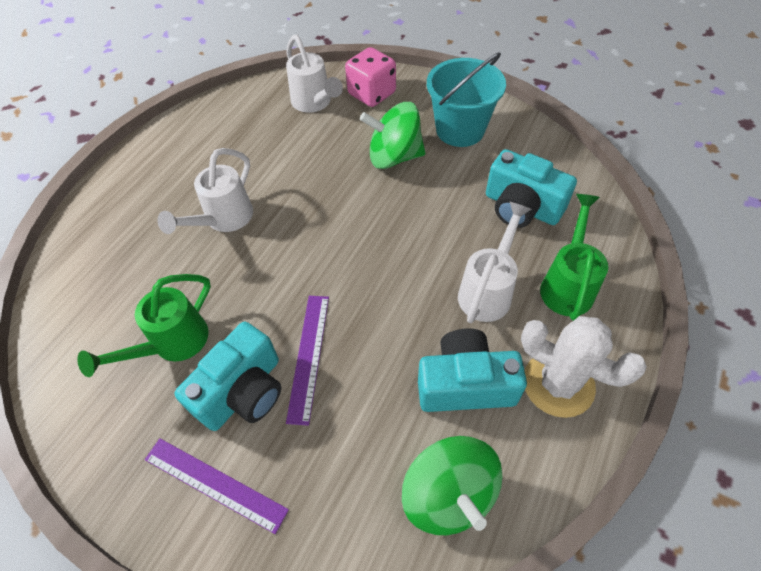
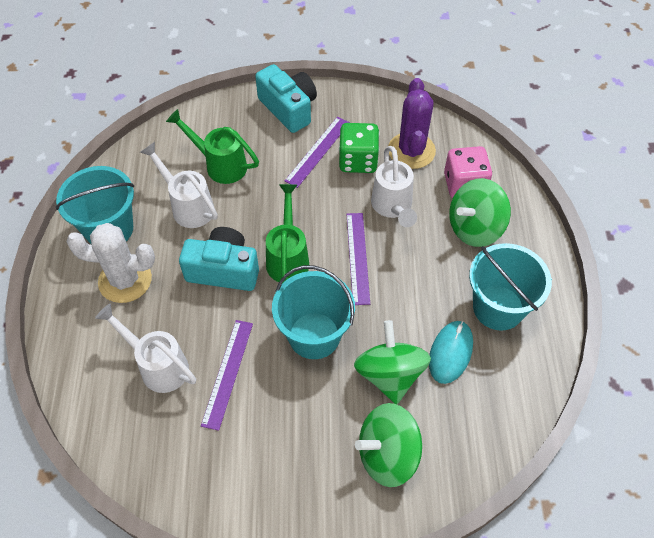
green dice: none = 0 -> [339,123,380,173] = 1
green spinning top: [360,102,425,169] [402,436,502,535] = 2 -> [354,320,431,404] [355,403,422,487] [449,178,511,247] = 3
purple cactus: none = 0 -> [388,78,436,169] = 1
purple ruler: [145,438,289,534] [286,296,329,426] = 2 -> [201,320,253,431] [285,117,350,188] [346,213,370,305] = 3
turquoise bucket: [427,52,506,147] = 1 -> [56,166,134,245] [272,265,355,359] [469,243,552,331] = 3
turquoise camera: [174,322,281,431] [418,329,527,412] [486,149,577,228] = 3 -> [179,227,259,291] [255,64,317,133] = 2
turquoise mouse: none = 0 -> [429,321,473,384] = 1

